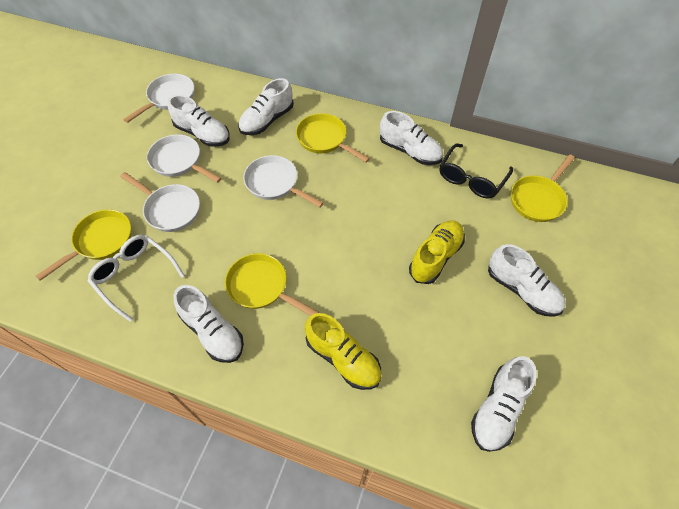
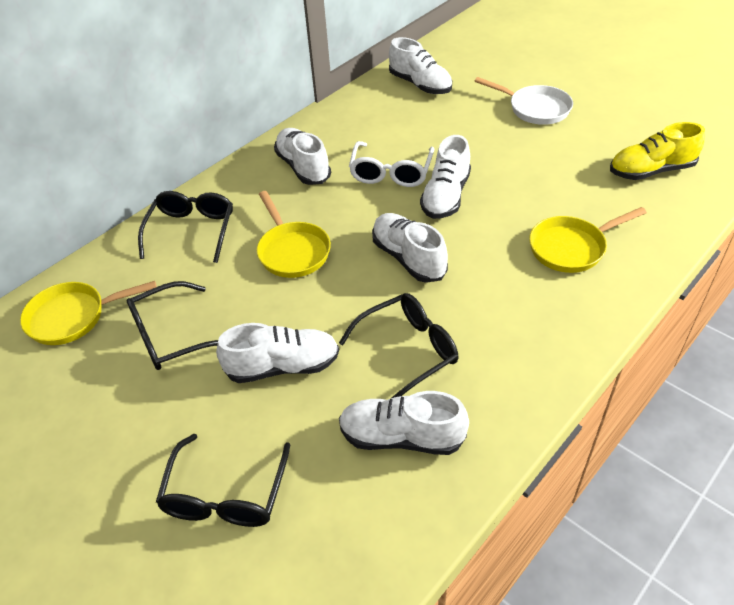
black glasses: [440,144,513,199] = 1 -> [127,281,218,370] [138,191,233,263] [156,434,290,527] [339,293,458,399] = 4
white pan: [120,172,200,232] [123,74,194,123] [147,134,222,183] [243,155,324,208] = 4 -> [475,77,573,125] = 1
yellow pan: [35,209,132,281] [225,253,319,316] [296,113,370,163] [511,154,575,222] = 4 -> [20,281,157,345] [257,191,331,278] [529,207,647,273] = 3
yellow shoe: [305,313,381,390] [409,220,465,284] = 2 -> [610,122,705,180] = 1

